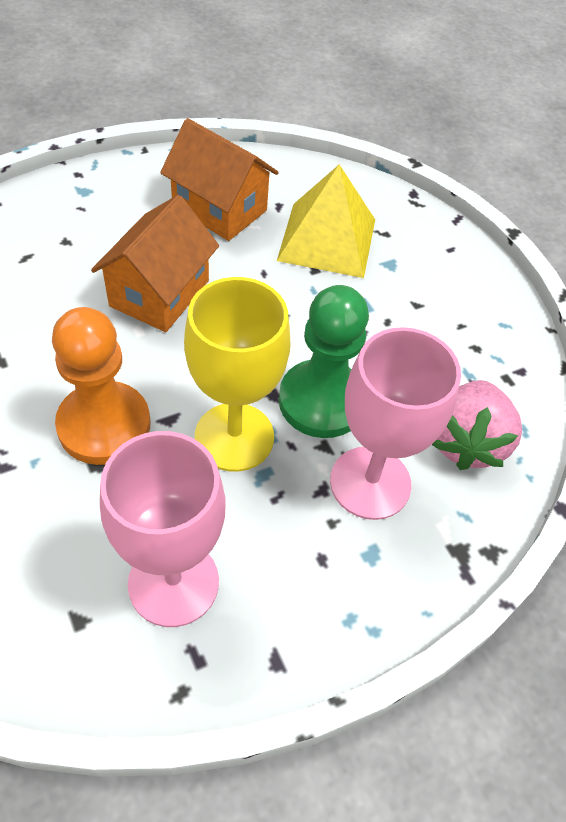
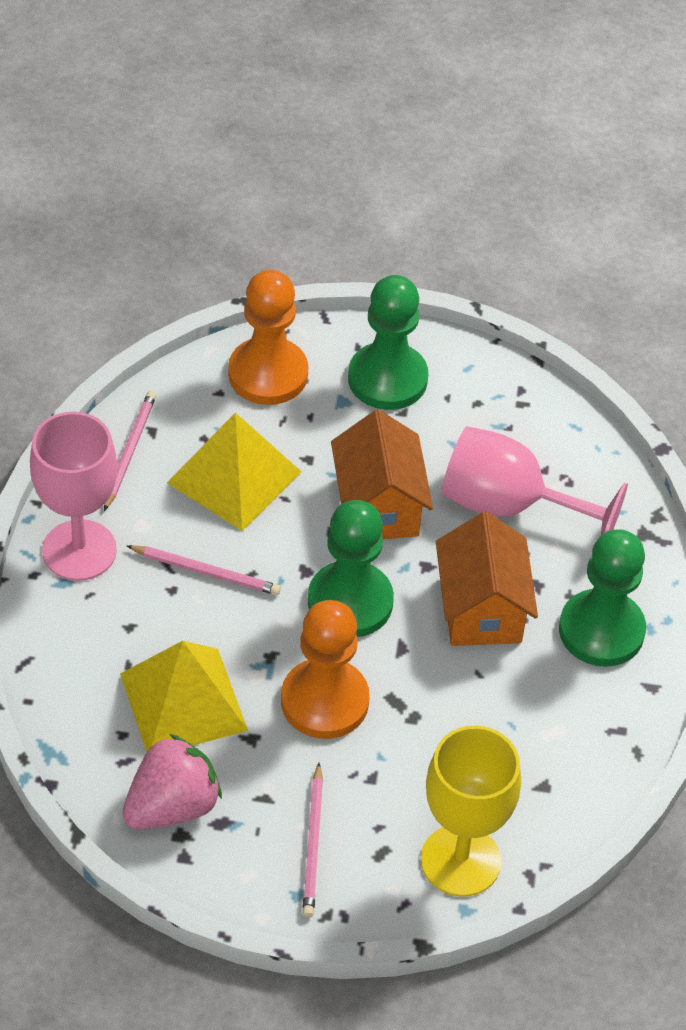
green pawn: [279,285,369,438] = 1 -> [308,500,394,637] [348,275,428,410] [559,529,646,667] = 3
orange pawn: [52,307,150,465] = 1 -> [228,270,308,405] [281,600,370,739] = 2
pink pencil: none = 0 -> [104,391,156,511] [127,545,281,595] [302,763,323,917] = 3
yellow pyramid: [277,164,375,278] = 1 -> [120,641,248,752] [167,413,302,531] = 2

